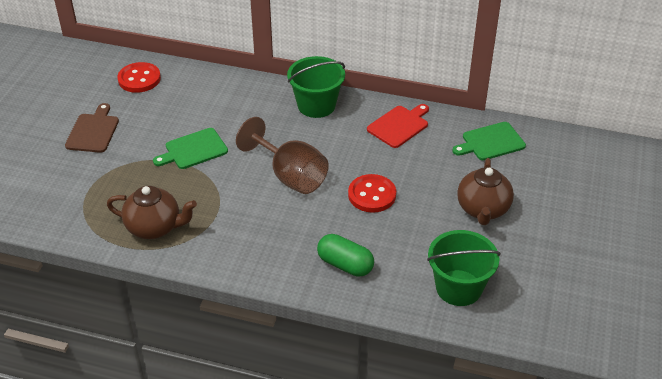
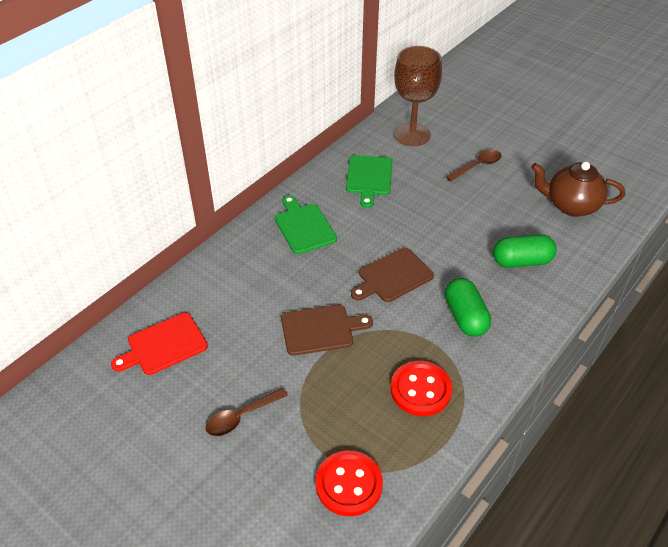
brown cutting board: [65,103,119,153] = 1 -> [281,305,373,356] [351,248,434,302] = 2
brown spoon: none = 0 -> [205,388,288,436] [445,150,502,181] = 2
brown teapot: [107,186,197,239] [457,158,514,225] = 2 -> [531,162,625,217] = 1
green bucket: [287,56,345,118] [427,230,501,306] = 2 -> none = 0
green capsule: [317,234,374,276] = 1 -> [445,278,491,337] [493,234,557,268] = 2

